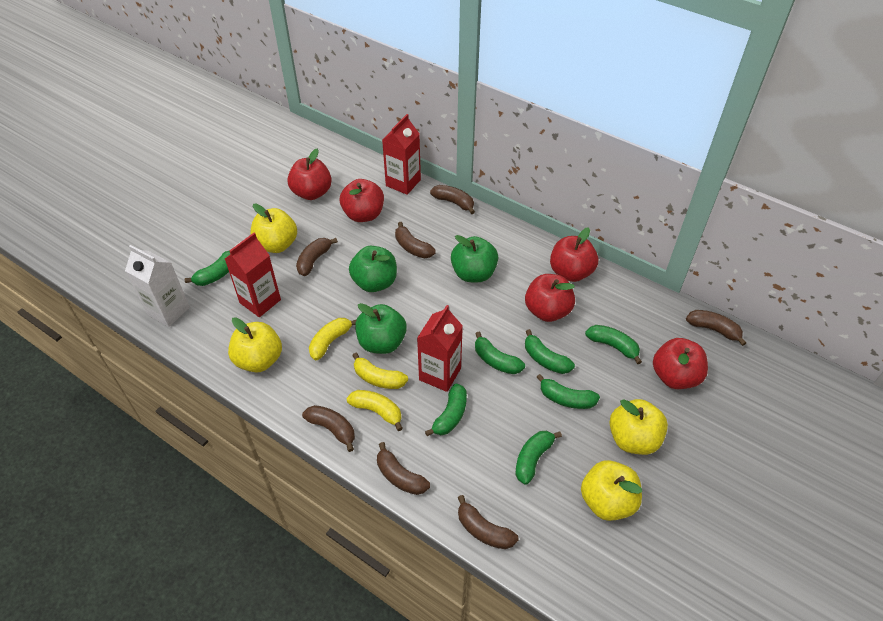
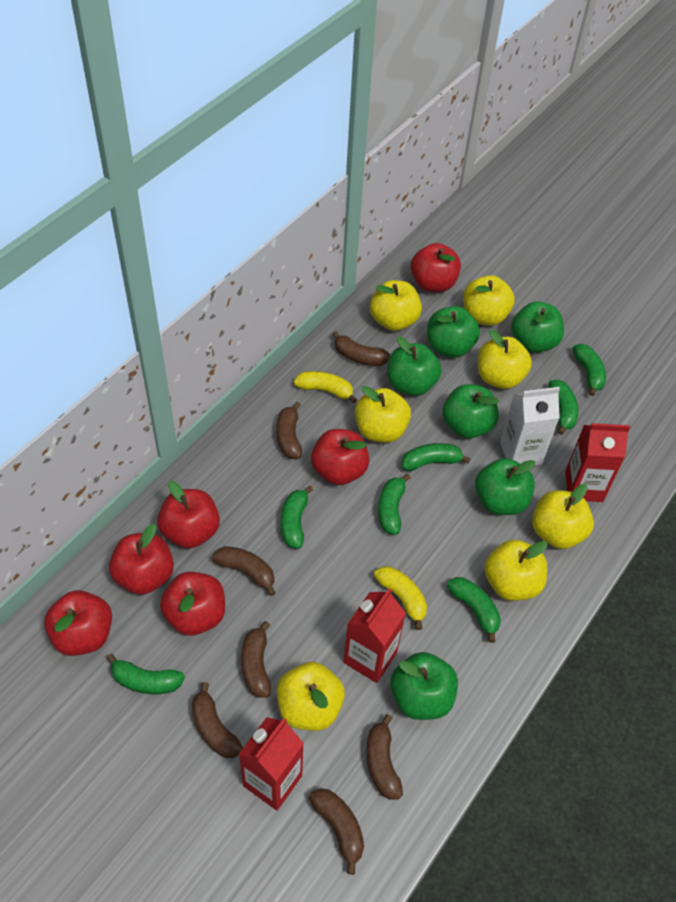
green apple: [349,246,397,292] [355,303,407,354] [451,235,498,282] = 3 -> [387,337,442,396] [390,652,458,720] [427,306,480,358] [442,384,499,438] [475,458,536,515] [511,301,564,353] = 6
red apple: [287,149,332,200] [340,179,384,222] [525,274,575,322] [550,227,598,282] [653,338,708,389] = 5 -> [44,590,112,656] [109,524,174,595] [157,481,220,549] [160,572,225,636] [311,429,370,485] [411,243,461,292] = 6
yellow apple: [228,317,282,373] [250,204,297,253] [581,460,642,521] [609,399,668,455] = 4 -> [277,662,345,731] [355,386,411,443] [370,280,422,331] [463,275,515,326] [478,330,532,389] [484,540,547,601] [532,484,594,549] = 7
yellow banana: [309,318,357,360] [347,390,403,431] [352,353,408,389] = 3 -> [294,371,357,403] [374,566,427,630] = 2

